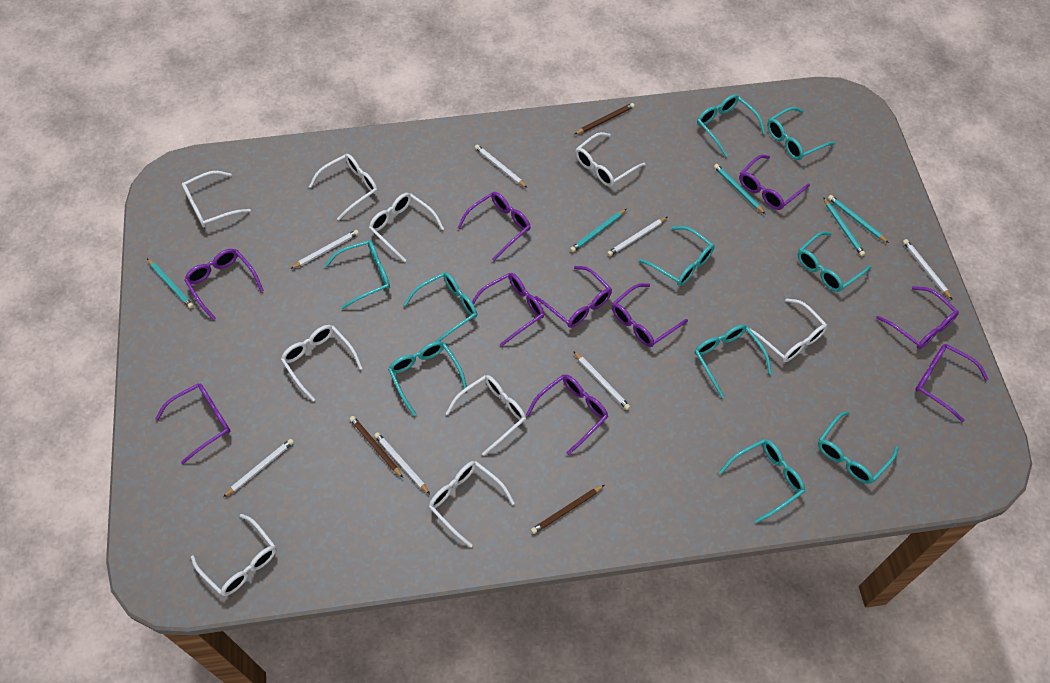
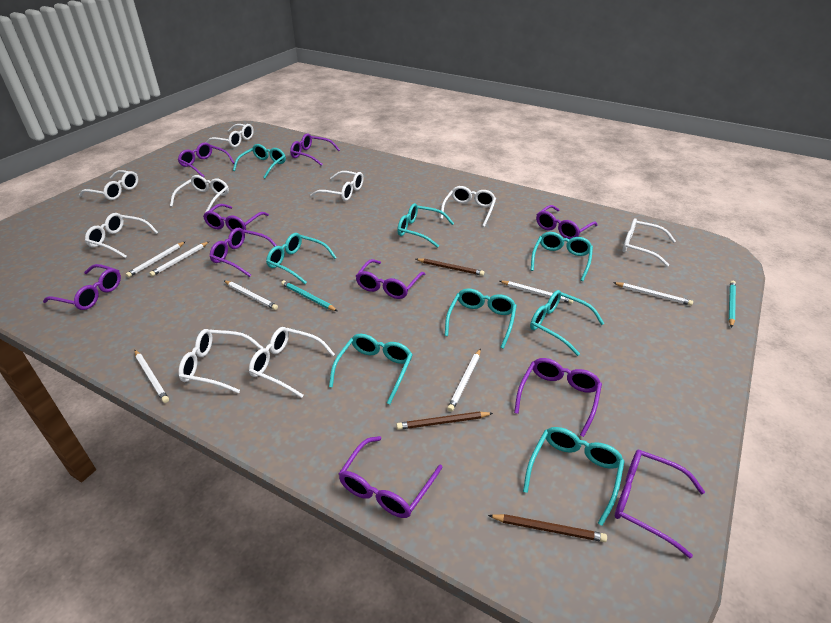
turquoise glasses: [325,240,390,309] [388,341,467,416] [404,272,477,342] [639,226,714,286] [695,325,772,398] [697,94,766,157] [719,439,805,523] [767,107,835,160] [798,231,871,292] [818,411,898,484] = 10 -> [233,144,286,179] [266,233,337,284] [329,334,413,404] [397,203,454,248] [445,288,517,349] [523,427,625,526] [530,290,604,356] [531,232,593,281] = 8
turquoise pencil: [147,258,194,309] [570,209,627,252] [714,164,765,214] [823,197,865,256] [828,195,889,243] = 5 -> [281,280,337,311] [729,281,736,327] = 2

